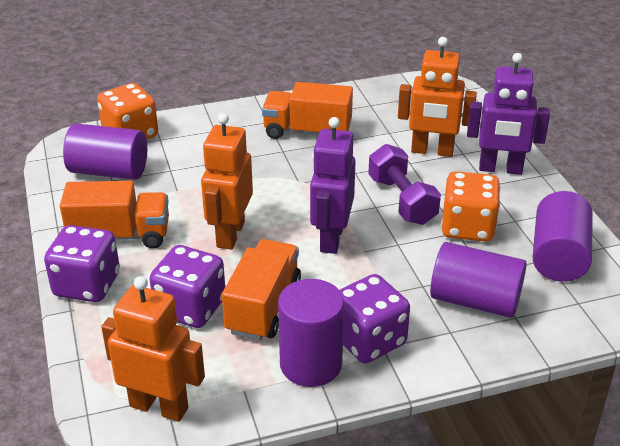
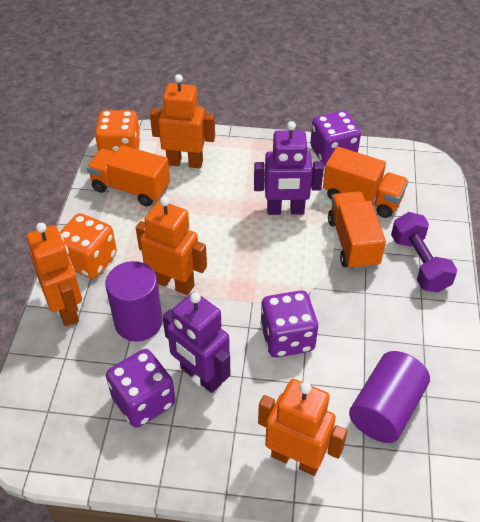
orange robot: [101,276,205,422] [201,113,253,250] [398,37,477,157] = 3 -> [26,223,82,326] [136,196,207,295] [150,74,215,168] [258,379,347,476] = 4
purple cylinder: [63,123,147,180] [278,279,344,387] [430,242,527,318] [532,191,593,282] = 4 -> [105,261,162,342] [349,351,430,443] = 2

